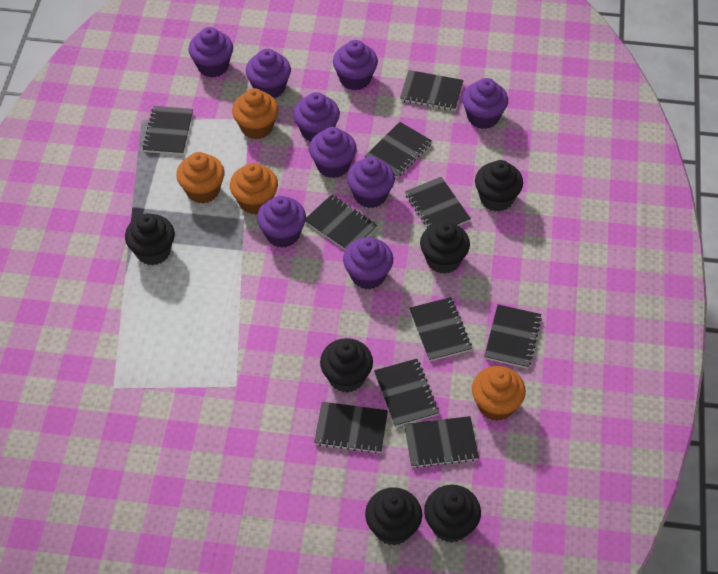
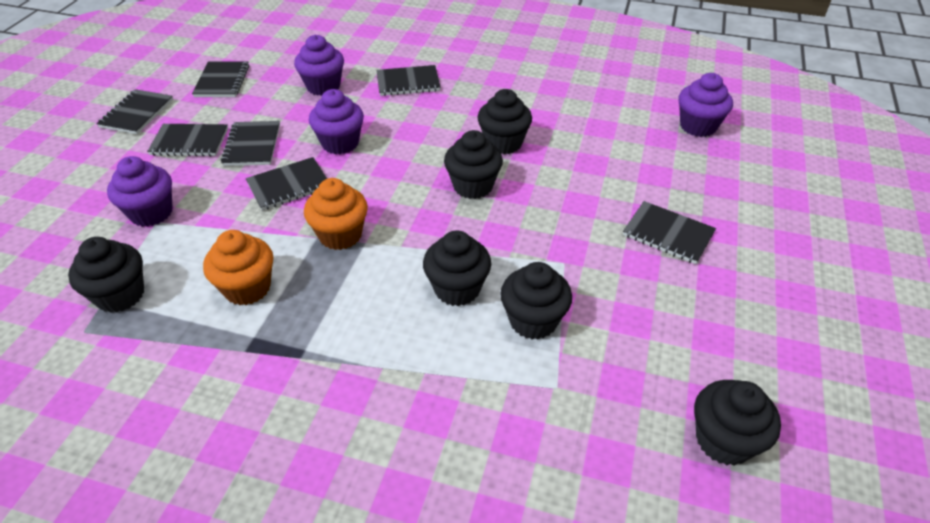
black notebook: [142,106,193,155] [305,194,377,250] [314,402,388,454] [364,122,432,178] [374,359,439,427] [400,70,463,111] [404,416,479,468] [405,177,471,228] [409,297,472,362] [484,304,542,369] = 10 -> [96,89,173,134] [147,124,228,156] [192,61,249,97] [221,121,280,166] [246,157,327,211] [377,65,441,96] [623,201,716,264] = 7
orange cupcake: [176,152,224,204] [230,163,278,214] [232,88,278,139] [472,366,526,421] = 4 -> [203,230,273,305] [304,178,368,250] = 2
purple cupcake: [188,27,233,78] [246,49,291,99] [257,196,306,248] [293,92,340,142] [309,127,357,178] [333,40,378,90] [343,237,393,289] [347,156,395,208] [462,78,508,129] = 9 -> [107,156,173,227] [294,35,344,96] [309,89,364,154] [679,73,733,137] = 4

